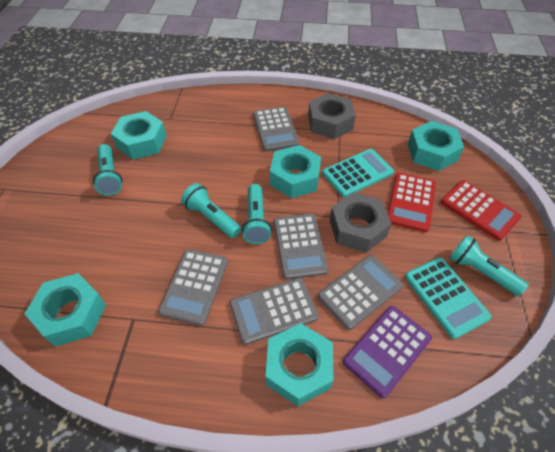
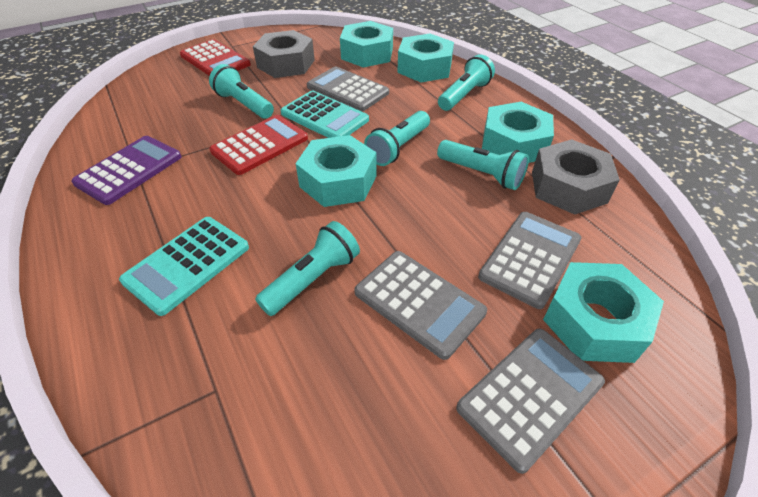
grey calculator: [158,249,228,326] [230,278,319,345] [253,107,299,152] [274,214,328,280] [318,255,403,330] = 5 -> [307,67,389,112] [354,251,487,360] [456,328,605,474] [478,212,582,309] = 4
turquoise flashlight: [93,144,122,196] [181,183,241,238] [242,184,272,244] [449,235,529,296] = 4 -> [209,64,274,119] [255,221,360,316] [364,111,430,166] [437,140,529,190] [438,54,495,111] = 5

